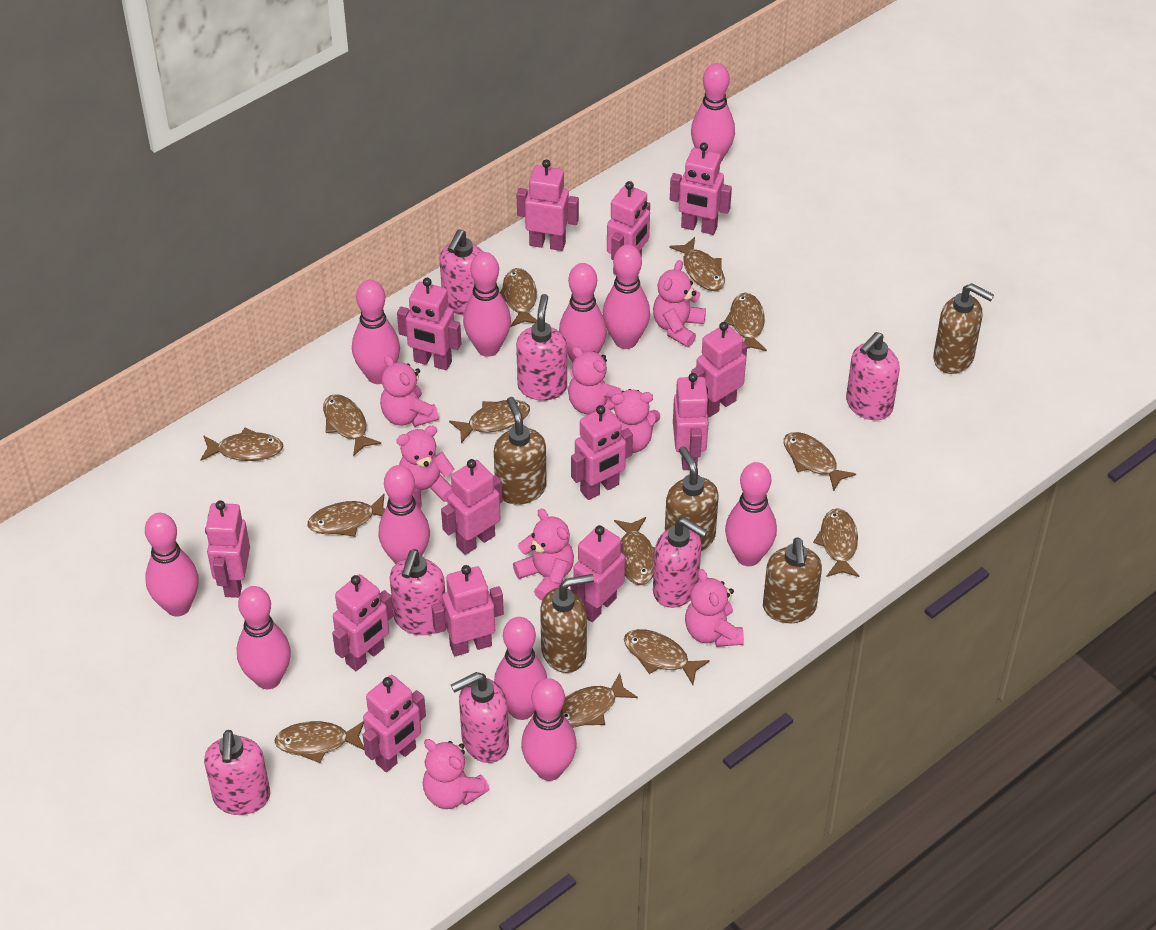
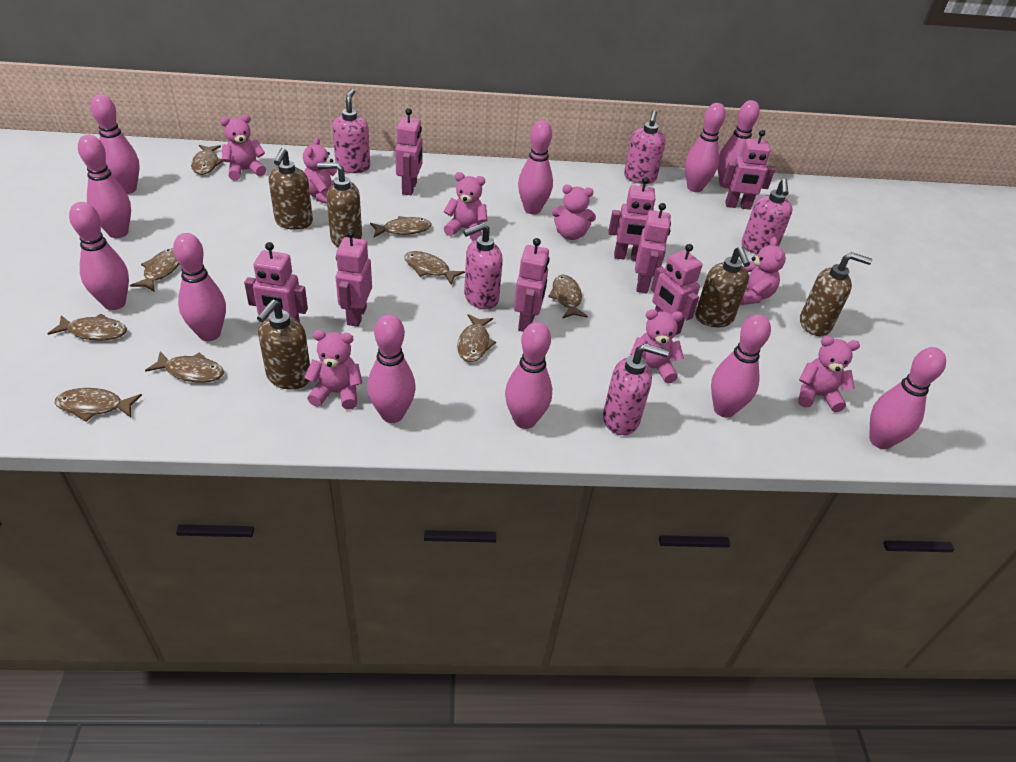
brown fish: [200,428,284,461] [274,721,365,763] [308,494,385,537] [323,394,381,456] [449,400,530,443] [500,268,537,327] [561,673,638,728] [614,517,655,585] [624,629,710,685] [669,237,725,291] [724,293,767,351] [784,432,856,491] [813,508,859,577] = 13 -> [47,313,127,341] [55,388,142,422] [130,248,179,292] [145,352,224,383] [191,145,223,175] [370,216,432,237] [404,251,465,284] [457,314,496,362] [548,275,588,319] = 9
pink robot: [205,500,250,598] [332,574,394,671] [363,675,426,772] [397,278,461,370] [432,565,504,656] [441,459,502,555] [516,159,579,251] [570,525,625,622] [571,405,633,500] [607,181,650,275] [670,143,732,235] [673,373,709,470] [691,322,747,417] = 13 -> [244,242,308,323] [336,230,372,327] [395,108,423,195] [514,238,550,332] [609,177,655,261] [635,203,671,294] [651,244,703,335] [723,130,775,210] = 8
pink soap dispenser: [204,730,270,815] [390,549,445,635] [440,230,483,316] [451,672,509,763] [516,294,567,401] [653,517,708,608] [846,332,900,420] = 7 -> [332,89,370,173] [463,223,503,309] [603,343,669,435] [624,110,666,184] [742,179,793,254] = 5

